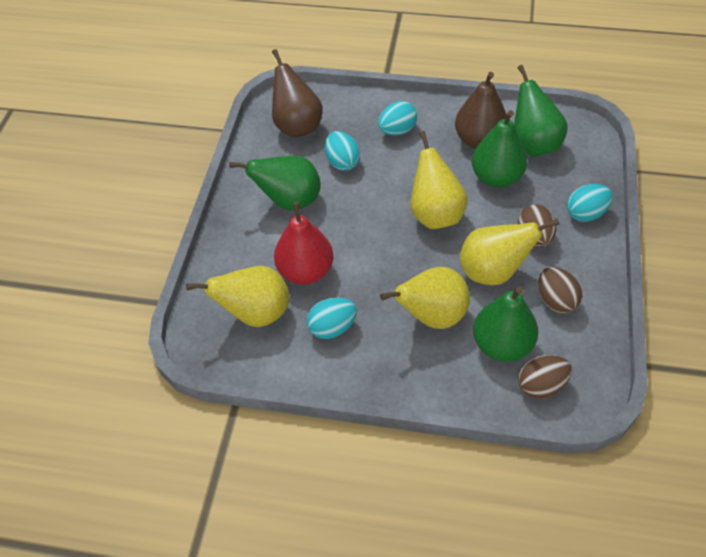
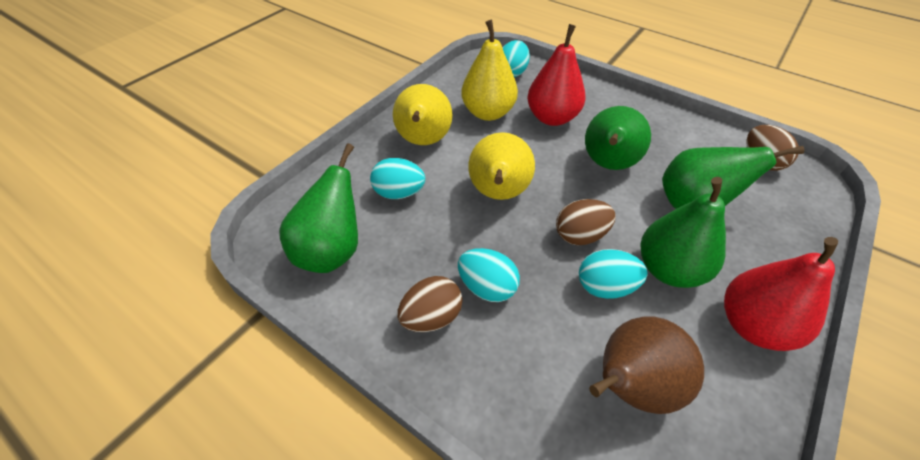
brown pear: [272,49,323,138] [455,72,507,149] = 2 -> [589,316,704,414] = 1
red pear: [274,202,333,285] = 1 -> [527,24,586,126] [724,237,838,351] = 2
yellow pear: [186,266,289,327] [380,267,470,329] [411,131,468,229] [460,218,559,285] = 4 -> [393,84,453,145] [461,20,518,121] [468,132,535,200] = 3

